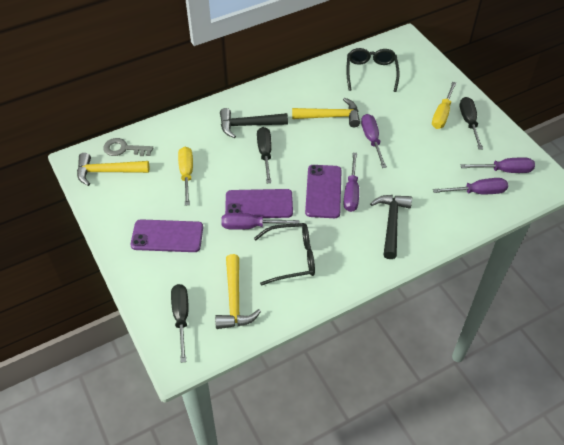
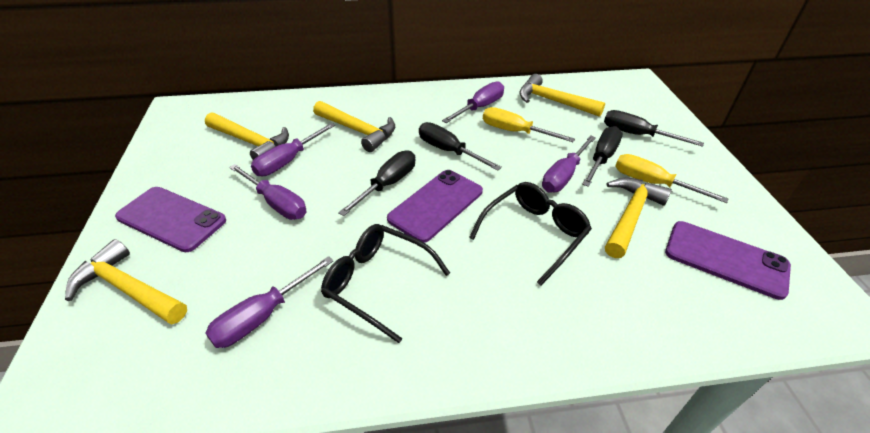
black hammer: [220,108,288,138] [370,195,412,259] = 2 -> none = 0
black screwdriver: [171,284,188,363] [257,127,272,183] [460,97,483,150] = 3 -> [338,150,415,216] [419,122,502,171] [582,126,623,187] [604,110,704,147] = 4
grey key: [103,138,153,156] = 1 -> none = 0
yellow hammer: [77,153,149,186] [215,254,261,329] [292,98,360,127] = 3 -> [65,239,187,324] [205,112,289,160] [313,101,395,152] [519,74,605,117] [605,178,672,258] = 5

